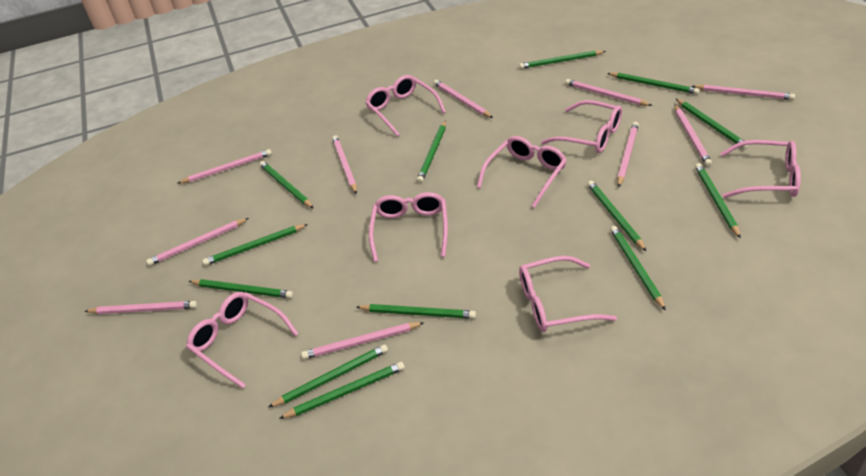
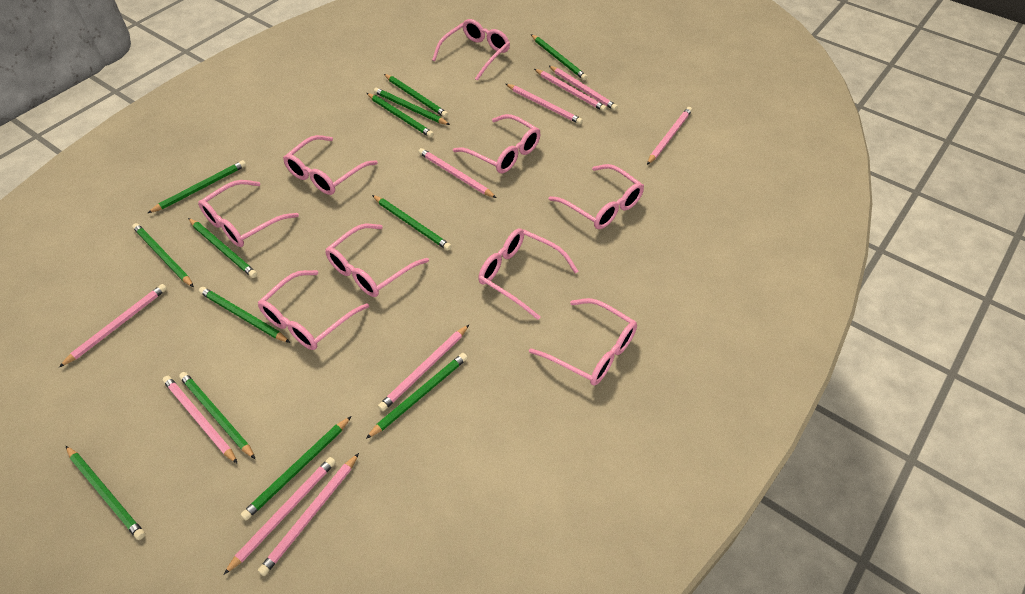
pink glasses: [186,292,299,388] [365,75,446,137] [369,192,448,262] [477,136,567,208] [519,256,617,332] [541,100,622,153] [720,140,801,198] = 7 -> [198,180,299,247] [258,270,369,350] [283,135,378,195] [325,224,429,297] [432,19,510,81] [453,114,540,174] [478,229,578,320] [529,298,637,385] [549,164,644,229] = 9

